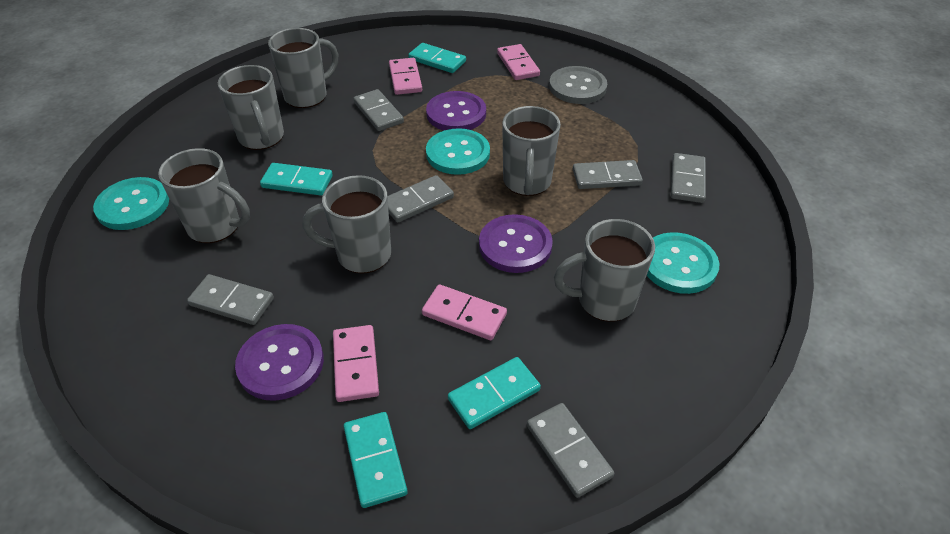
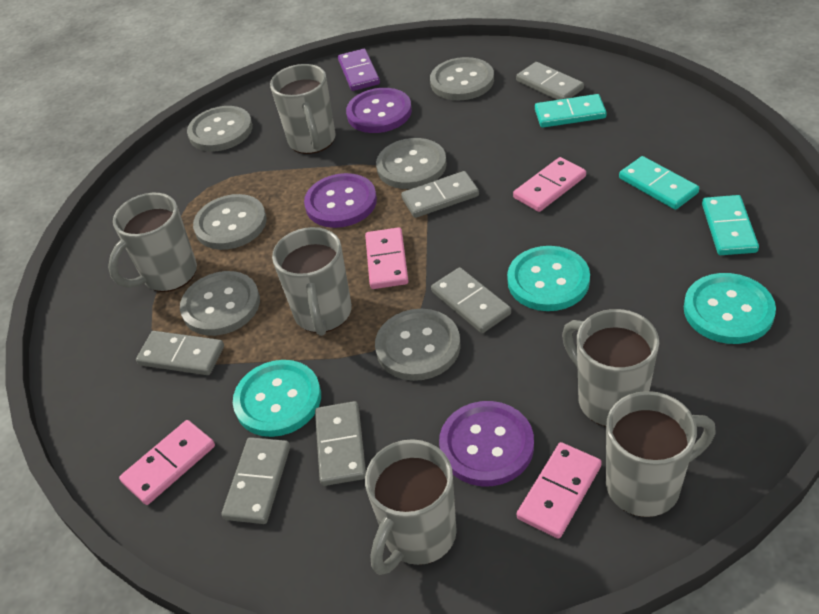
grey button: [549,66,607,104] = 1 -> [180,271,260,336] [187,106,253,151] [193,194,267,250] [375,309,461,381] [376,138,447,189] [430,57,494,101] = 6
purple domino: none = 0 -> [338,49,380,91] = 1
turquoise domino: [260,163,333,195] [344,412,408,508] [408,43,466,73] [448,357,541,429] = 4 -> [535,94,607,128] [619,156,699,210] [702,195,759,255] = 3

